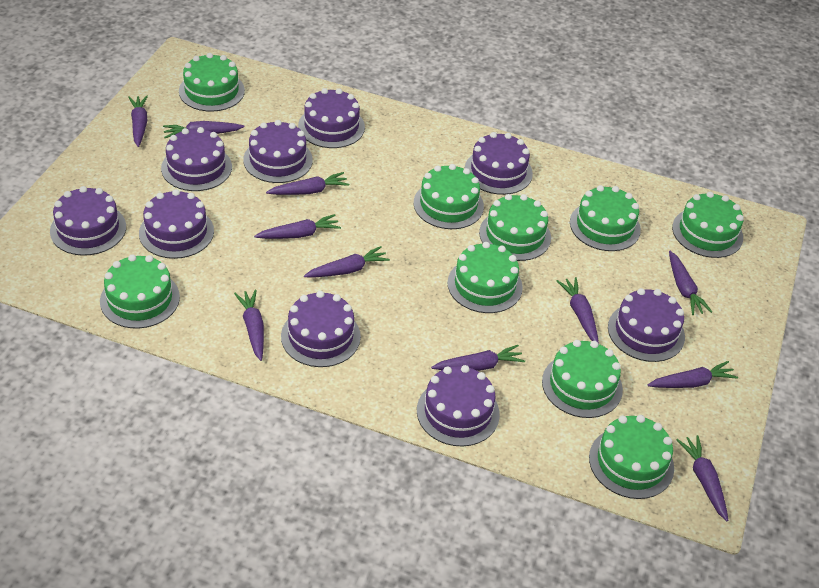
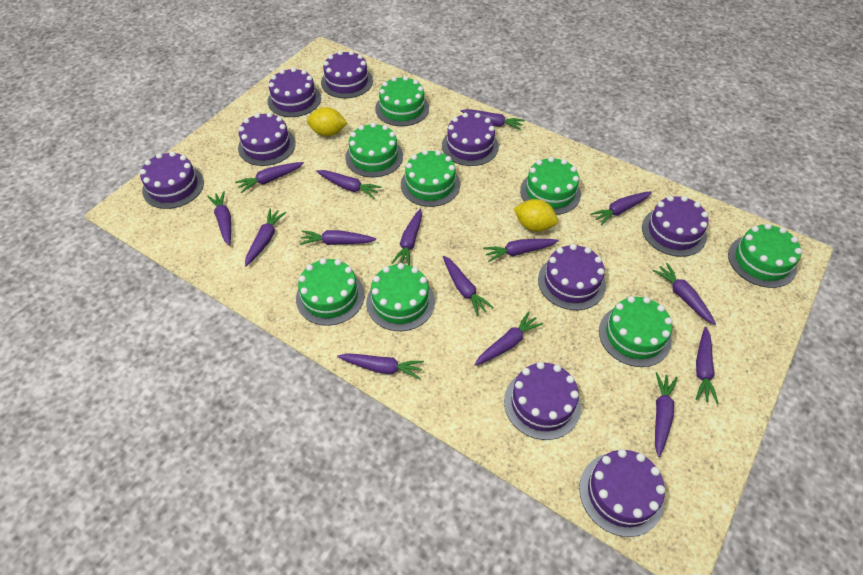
green cake: [100,254,180,328] [179,53,245,112] [413,164,484,229] [447,242,523,313] [479,194,551,261] [542,340,623,418] [570,185,641,251] [589,415,674,499] [672,192,744,258] = 9 -> [296,258,365,326] [345,122,403,177] [366,263,435,331] [375,76,429,126] [401,150,460,207] [520,157,581,215] [599,296,672,367] [728,223,802,288] = 8
purple carrot: [128,96,148,147] [163,121,244,138] [234,290,264,361] [254,214,341,239] [266,172,349,195] [304,246,390,278] [431,345,525,371] [557,277,599,344] [648,361,738,388] [669,251,712,315] [677,435,729,521] = 11 -> [207,191,231,246] [235,162,304,193] [245,208,286,267] [300,230,376,245] [316,170,382,198] [337,353,424,379] [392,209,422,266] [443,256,494,316] [461,109,525,131] [474,311,543,366] [483,239,559,262] [590,191,652,226] [653,263,716,325] [655,372,678,457] [695,327,718,404] = 15
yellow lemon: none = 0 -> [307,107,347,136] [513,199,558,232] = 2

